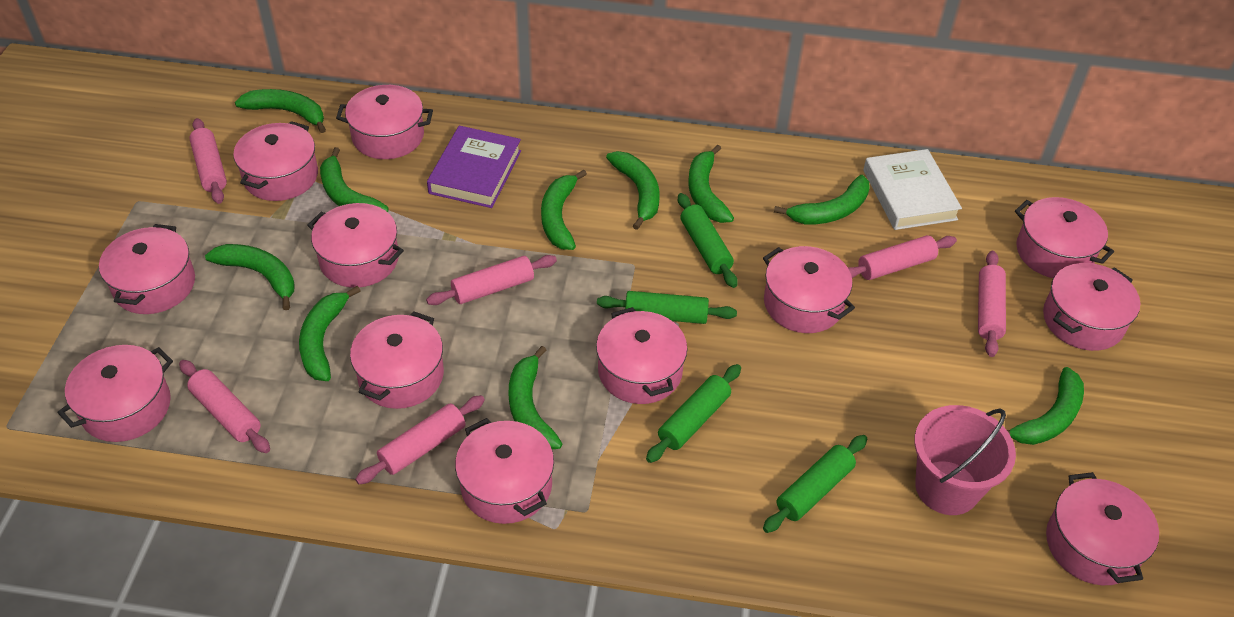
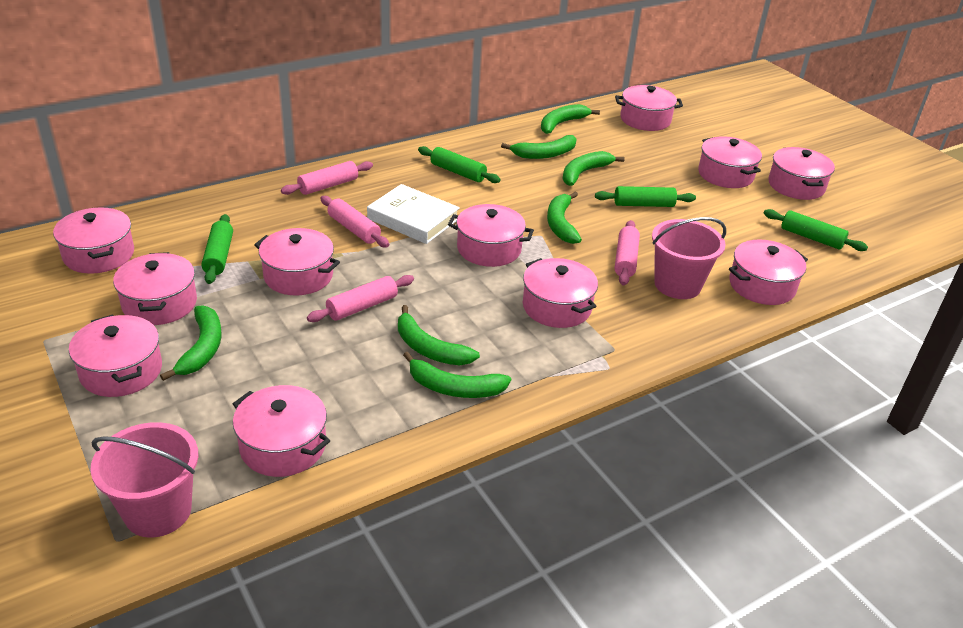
green banana: [205,244,295,310] [235,89,326,133] [299,286,361,381] [320,147,388,212] [509,346,563,449] [541,169,587,250] [606,151,659,230] [688,145,734,223] [774,175,870,225] [1007,367,1084,445] = 10 -> [160,305,222,381] [398,305,480,365] [403,352,511,398] [501,135,577,159] [541,104,600,134] [547,192,582,244] [563,151,625,186] = 7
pink bucket: [914,405,1016,515] = 1 -> [90,422,198,538] [652,217,726,299] = 2
pink pot: [57,345,173,442] [99,224,195,314] [233,121,318,201] [307,203,404,288] [336,85,433,159] [350,311,444,409] [455,418,554,524] [596,307,687,404] [763,246,855,333] [1015,197,1114,278] [1043,263,1140,351] [1046,472,1159,585] = 12 -> [53,207,134,274] [69,315,162,397] [113,252,197,325] [233,385,330,477] [254,228,340,295] [448,204,534,267] [523,258,598,328] [615,85,683,131] [698,136,762,188] [729,239,808,305] [769,147,835,200] = 11
pink rolling pin: [179,360,270,453] [189,118,227,204] [355,395,485,484] [426,255,557,305] [848,235,957,280] [978,251,1006,357] = 6 -> [281,161,373,195] [307,275,414,322] [320,196,389,247] [615,220,640,285] = 4
purple book: [427,126,521,208] = 1 -> none = 0

